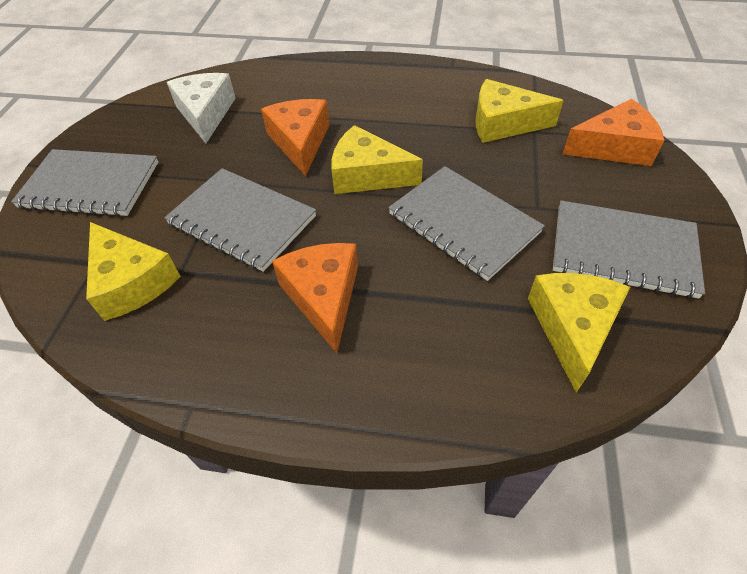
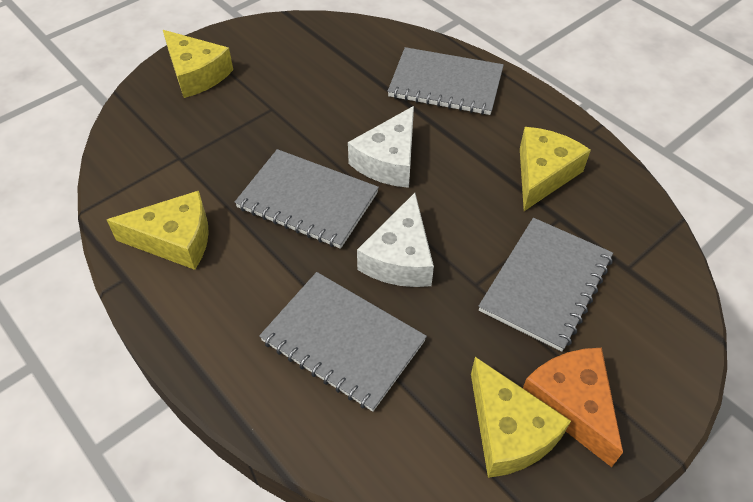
orange cheese: [261,99,329,176] [272,243,358,353] [563,99,665,166] = 3 -> [523,348,623,467] = 1
white cheese: [167,73,236,143] = 1 -> [348,106,414,188] [357,193,434,287] = 2

